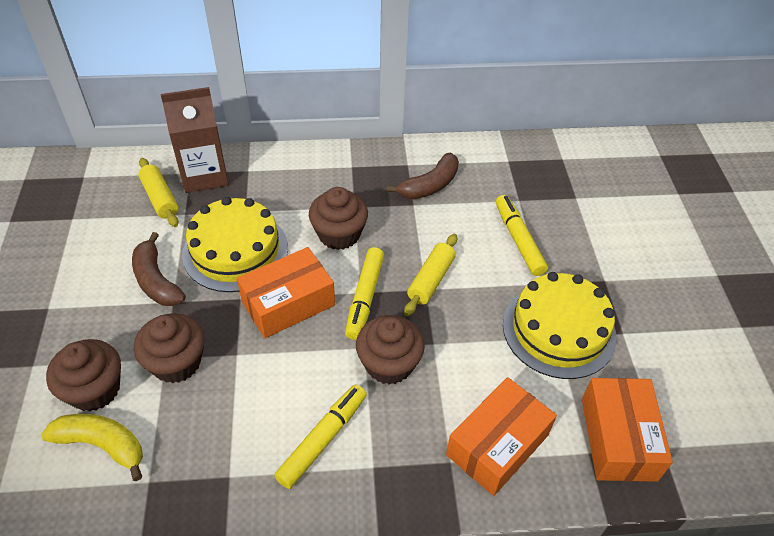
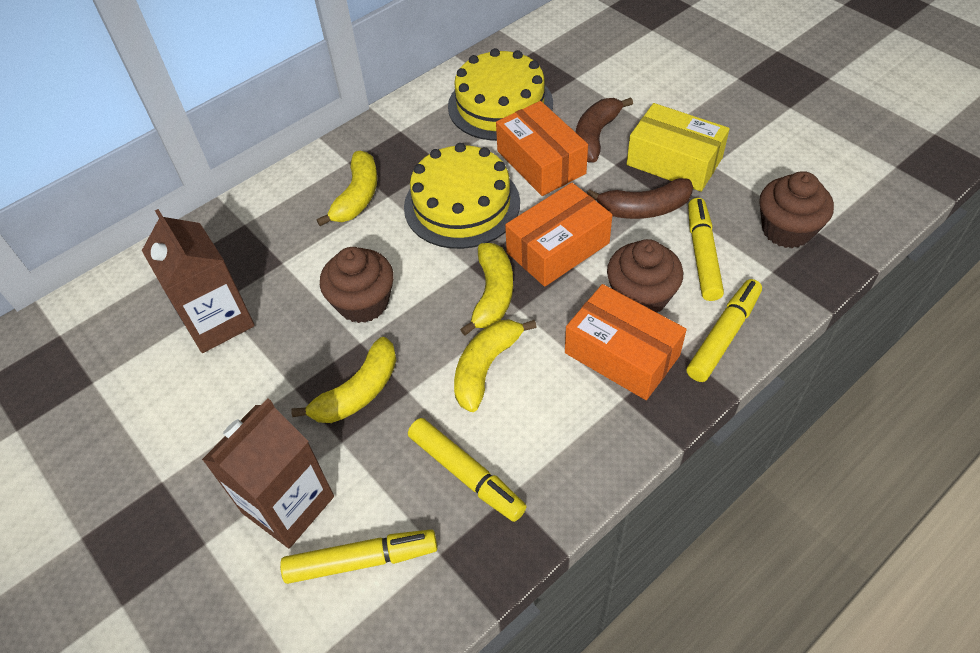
brown carton: [161,87,229,193] = 1 -> [142,209,255,353] [202,398,334,548] = 2
brown cupcake: [46,339,121,412] [134,313,205,383] [309,187,368,250] [356,315,425,385] = 4 -> [320,247,394,323] [607,239,683,312] [759,171,834,248] = 3
yellow banana: [41,414,143,481] = 1 -> [291,337,396,423] [317,151,377,226] [454,319,537,412] [460,243,513,336] = 4
yellow box: none = 0 -> [627,103,730,192] = 1
yellow marker: [274,384,367,489] [345,247,384,340] [496,195,548,276] = 3 -> [280,529,437,584] [408,418,527,522] [686,279,762,382] [688,198,724,301] = 4
yellow rolling pin: [138,158,179,227] [404,234,457,316] = 2 -> none = 0

